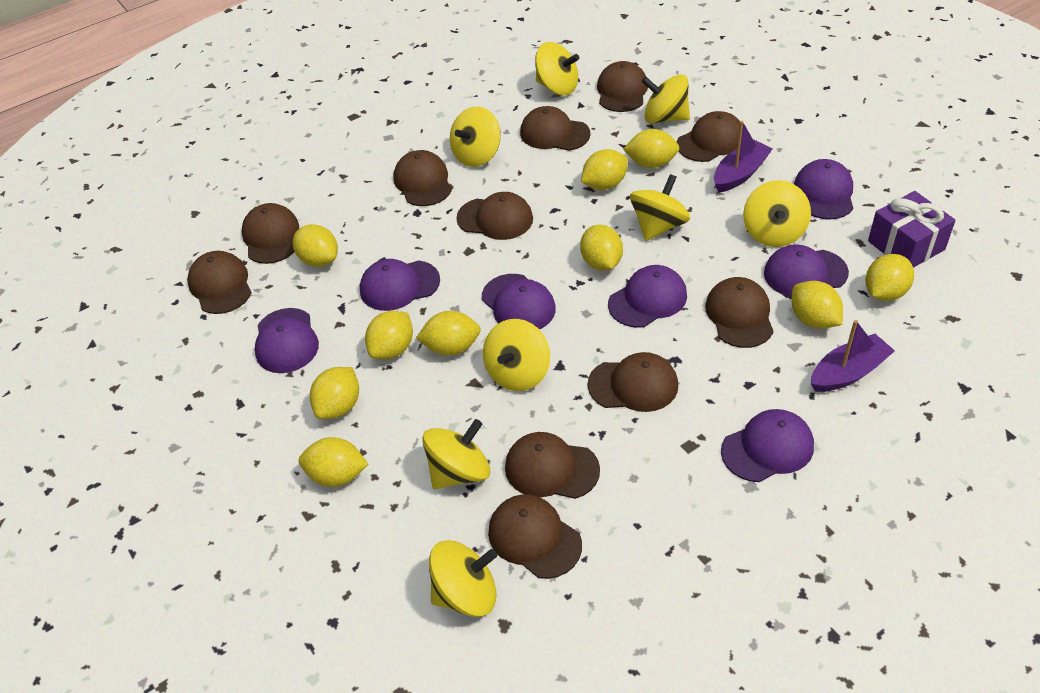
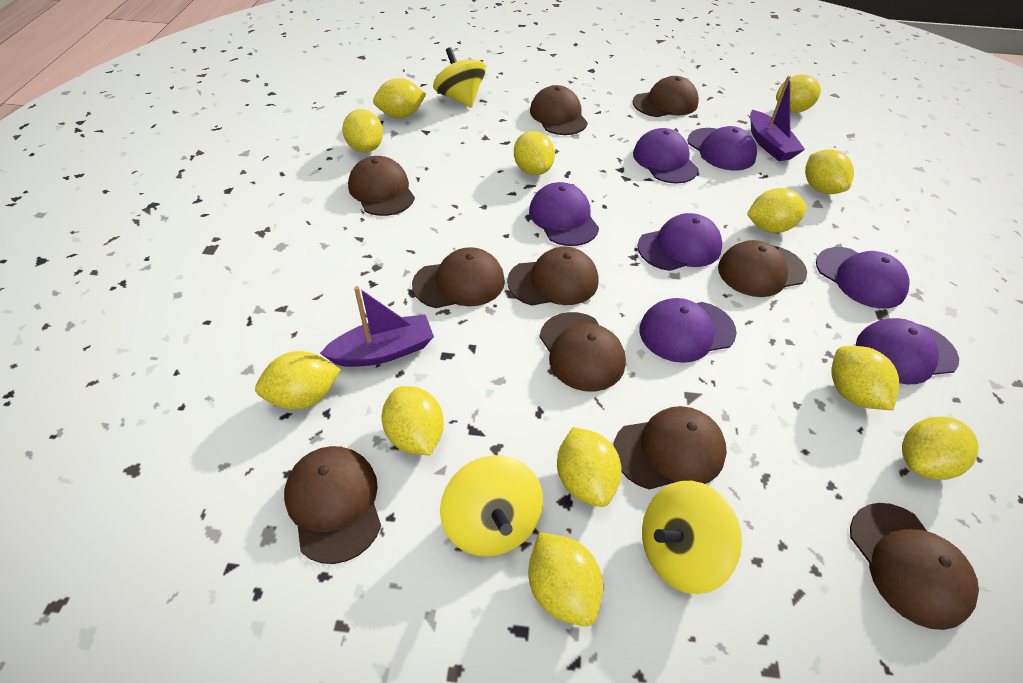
brown cap: [187,251,252,314] [241,203,299,264] [393,150,452,206] [456,192,533,240] [488,494,582,579] [505,432,600,499] [520,106,590,151] [588,352,678,412] [597,61,648,112] [677,111,740,162] [705,277,774,348] = 11 -> [284,446,381,564] [348,156,415,216] [412,247,505,308] [507,247,599,306] [530,85,588,135] [539,312,626,391] [613,406,727,490] [633,76,699,117] [718,240,807,297] [850,503,979,630] = 10
purple gift: [868,191,956,268] = 1 -> none = 0
yellow lemon: [293,224,338,267] [299,437,368,487] [310,367,359,419] [365,311,413,359] [416,311,481,356] [580,225,623,271] [581,149,628,190] [623,129,680,168] [791,281,843,329] [865,254,914,301] = 10 -> [255,351,341,410] [342,109,383,153] [373,78,426,118] [382,386,444,455] [514,131,555,175] [528,532,603,626] [557,427,622,507] [747,188,807,233] [776,75,821,113] [805,149,854,194] [831,346,899,410] [902,417,978,480] = 12
yellow spinning top: [422,419,490,489] [429,540,497,617] [450,107,501,167] [483,319,550,391] [535,42,579,95] [630,174,690,241] [642,74,690,123] [743,180,811,247] = 8 -> [433,47,486,108] [440,455,543,556] [642,481,742,594] = 3

